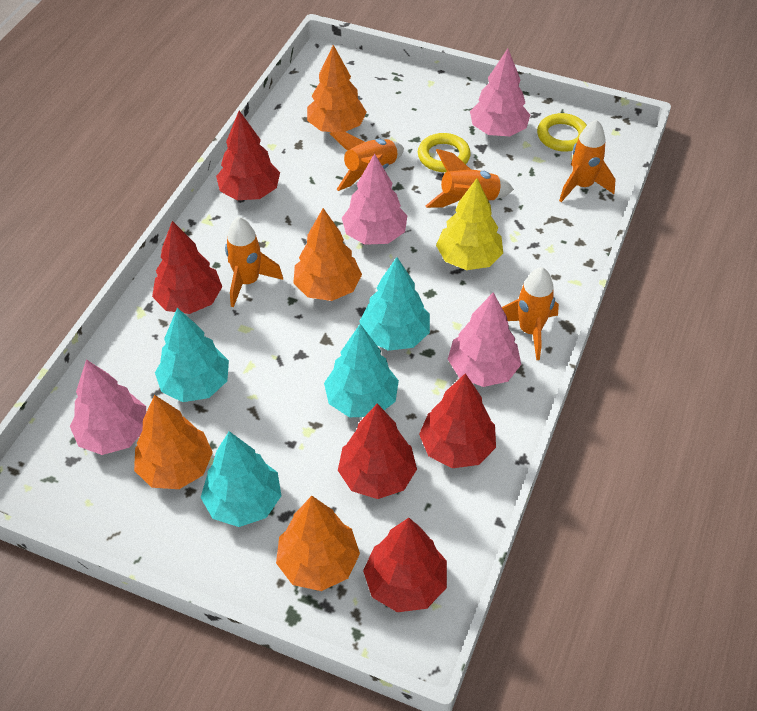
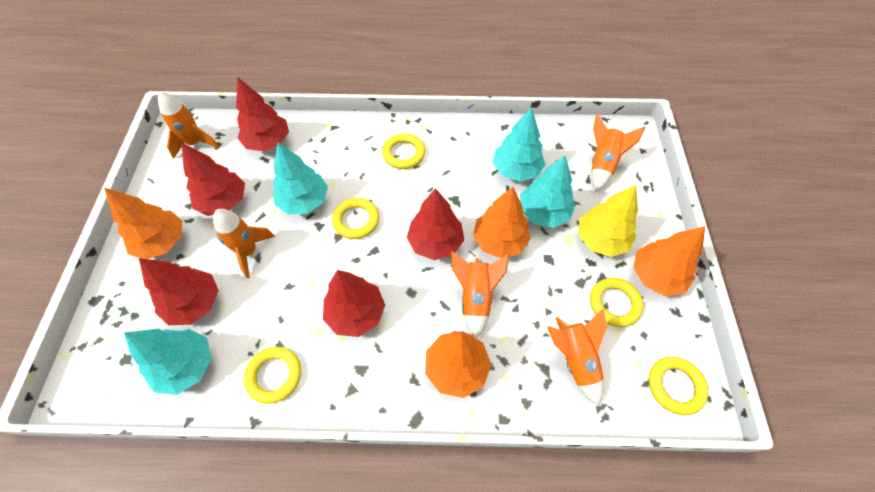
pink tree: [70,359,146,455] [342,153,407,245] [448,292,521,387] [470,49,530,136] = 4 -> none = 0
yellow ring: [418,133,471,172] [537,113,587,152] = 2 -> [244,347,301,404] [332,198,379,239] [382,133,425,169] [590,278,643,327] [649,357,709,415] = 5

